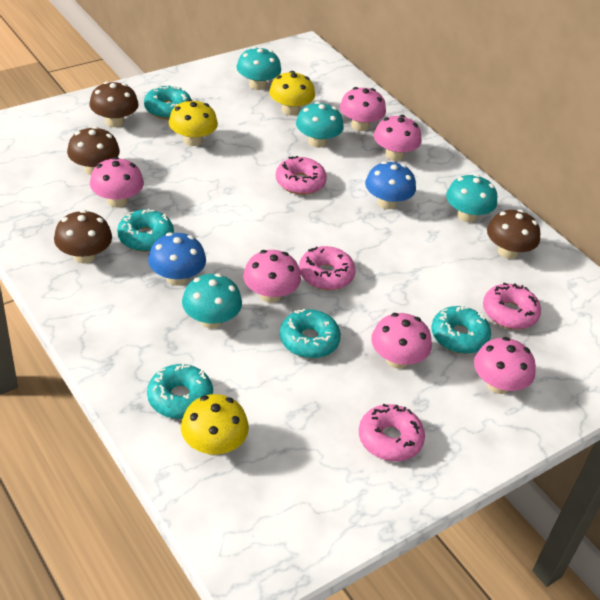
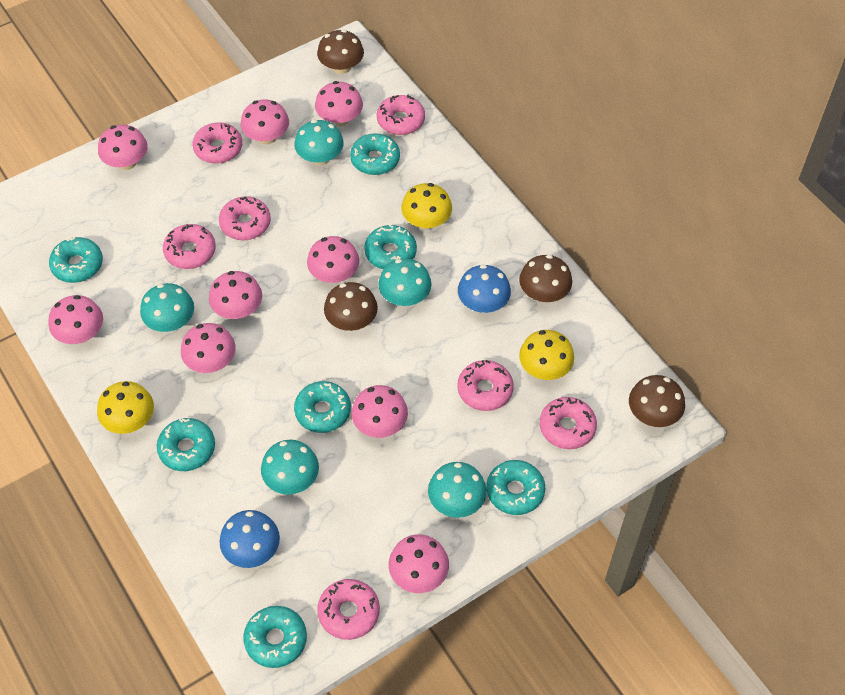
pink donut: [276,156,327,195] [299,246,356,290] [359,404,425,462] [483,283,541,329] = 4 -> [163,224,216,269] [193,122,242,164] [219,196,271,240] [317,579,380,640] [377,94,425,135] [457,360,514,411] [540,397,597,449] = 7
pink mushroom: [90,157,144,208] [243,250,301,303] [340,87,386,131] [371,313,432,368] [374,115,422,161] [474,337,536,394] = 6 -> [48,295,103,344] [98,125,148,170] [181,323,236,373] [209,271,262,319] [241,99,289,144] [307,236,359,283] [315,81,363,127] [351,385,408,438] [389,534,449,593] = 9
turquoise donut: [117,209,174,252] [144,84,191,119] [147,364,213,419] [280,309,341,359] [431,306,491,354] = 5 -> [49,237,103,283] [157,418,215,471] [243,606,307,668] [294,381,351,433] [350,133,400,175] [364,225,417,269] [486,460,545,515] = 7
turquoise mushroom: [182,273,242,329] [237,47,281,90] [296,101,344,148] [446,174,497,222] = 4 -> [140,283,194,332] [261,440,319,495] [294,120,344,165] [378,258,432,306] [428,462,487,518] = 5

